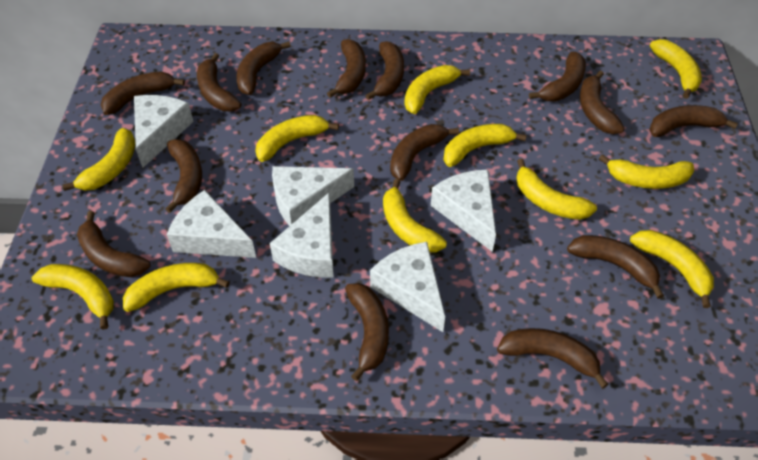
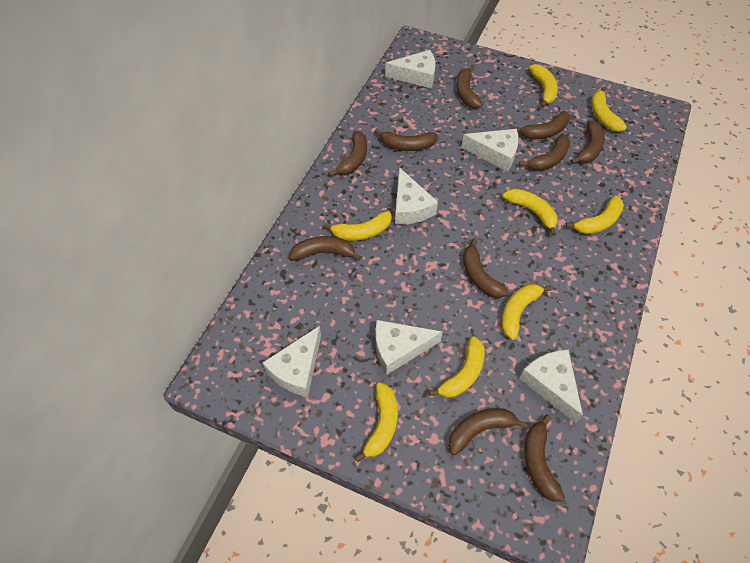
brown banana: [77,211,151,277] [101,71,185,115] [165,139,202,213] [197,53,241,111] [236,41,291,95] [327,39,366,98] [345,283,389,381] [365,41,404,100] [390,124,459,181] [497,328,609,388] [529,52,586,101] [567,235,664,299] [580,70,625,134] [649,105,738,137] = 14 -> [289,236,361,261] [329,131,367,176] [375,129,438,151] [448,408,528,455] [456,65,482,109] [463,238,509,298] [513,111,570,139] [519,134,570,171] [524,414,565,502] [570,120,605,164] = 10
yellow banana: [32,264,114,330] [62,128,136,191] [123,263,230,312] [256,115,339,162] [383,179,447,253] [404,65,470,114] [443,124,527,167] [516,159,597,220] [599,154,694,189] [630,230,714,308] [650,39,702,99] = 11 -> [323,211,392,241] [355,382,398,462] [429,337,485,398] [501,284,552,340] [502,188,558,236] [529,64,558,108] [566,196,624,235] [591,87,627,132] = 8

